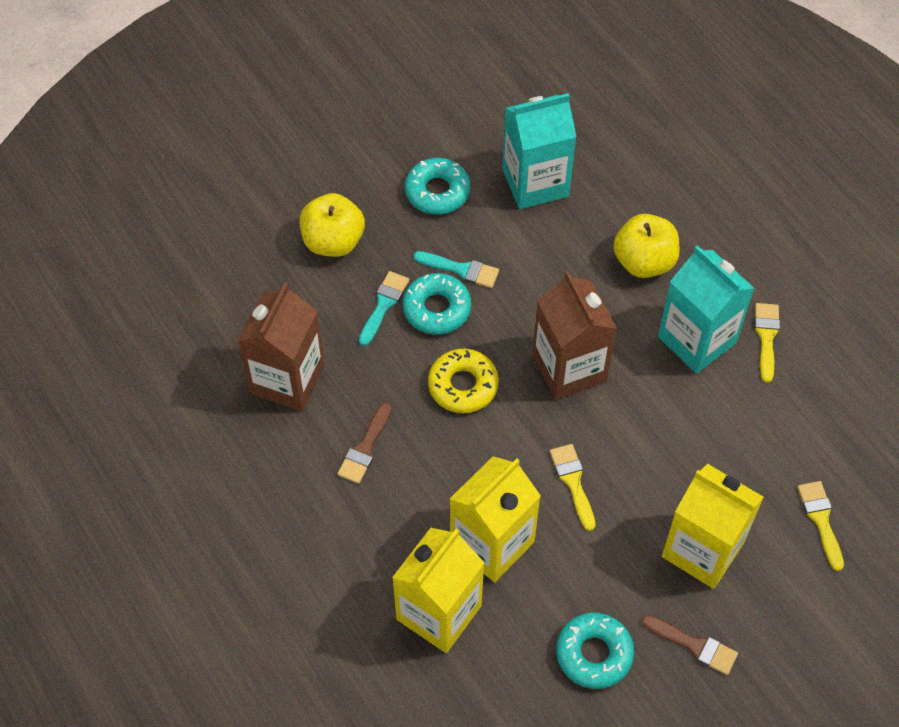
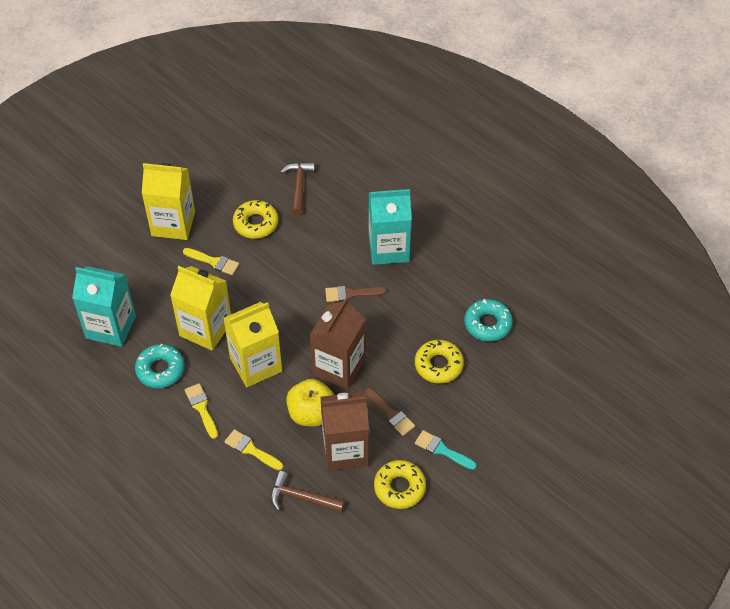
brown hammer: none = 0 -> [270,471,345,512] [280,162,315,215] = 2
turquoise brush: [359,271,409,346] [413,251,499,288] = 2 -> [415,430,477,470] = 1
turquoise donut: [403,273,471,335] [405,158,470,214] [556,613,634,689] = 3 -> [135,344,184,388] [464,299,513,341] = 2
yellow apple: [300,193,365,257] [613,214,680,278] = 2 -> [286,379,334,427] = 1
yellow donut: [428,349,499,413] = 1 -> [233,200,278,239] [374,460,426,509] [415,340,464,383] = 3

